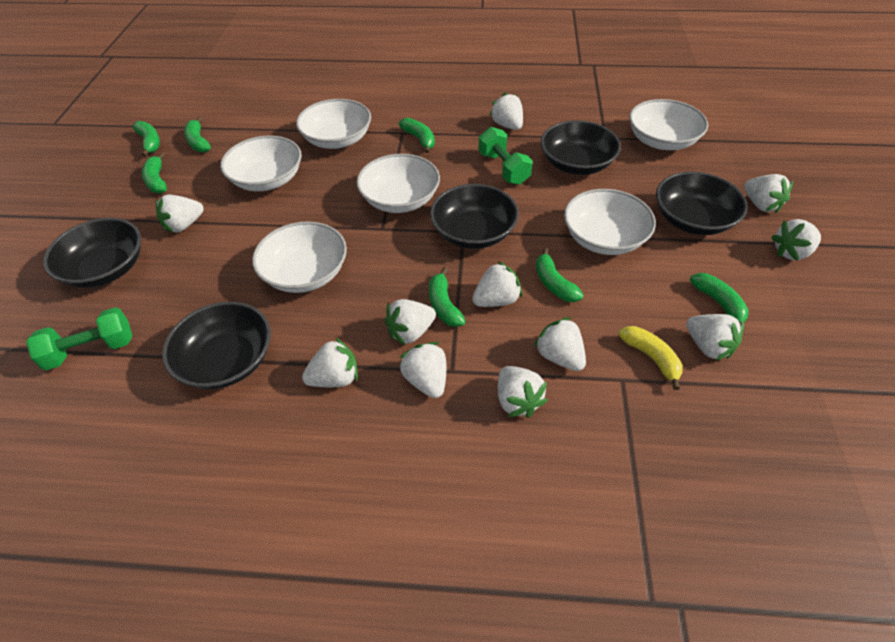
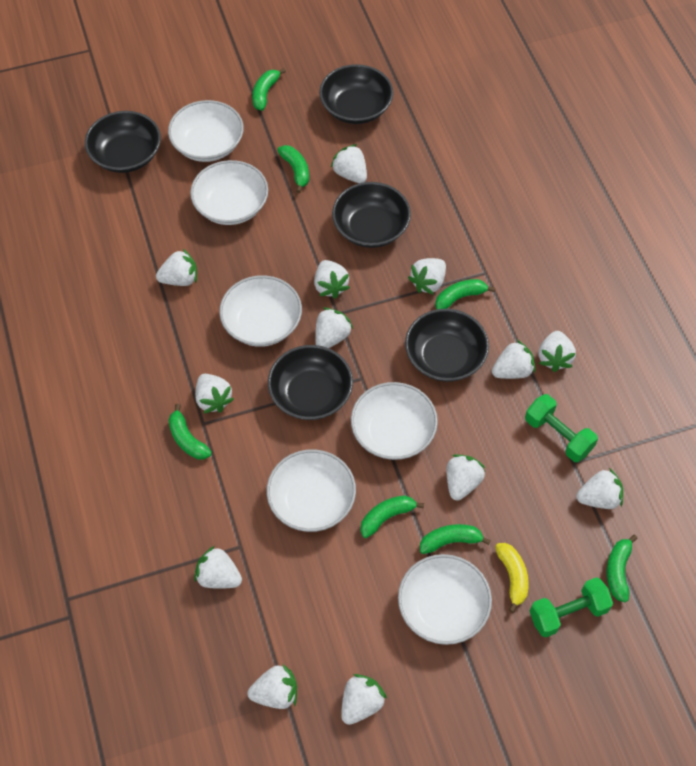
white strawberry: [156,195,204,233] [302,337,358,387] [385,299,436,346] [399,342,446,398] [472,261,522,307] [489,92,523,130] [498,366,548,418] [534,317,586,371] [686,314,744,361] [744,174,793,214] [771,219,821,261] = 11 -> [156,249,197,286] [194,546,242,589] [195,374,234,414] [247,664,297,709] [314,260,350,299] [315,307,353,348] [331,144,367,183] [341,674,387,725] [408,258,446,295] [447,454,485,501] [492,340,535,379] [539,331,576,372] [576,468,623,509] = 13

